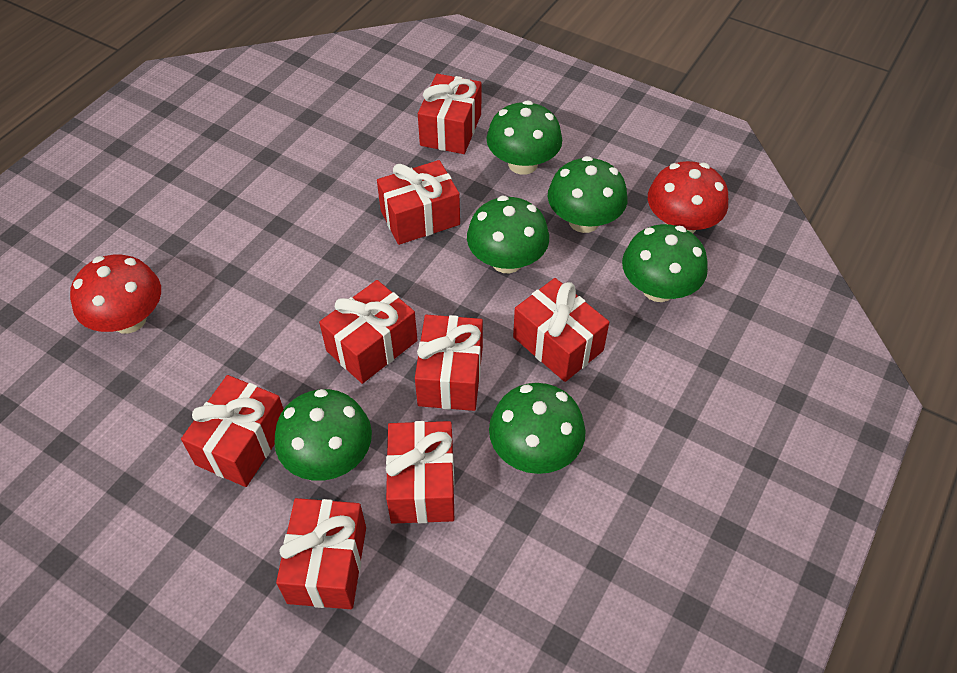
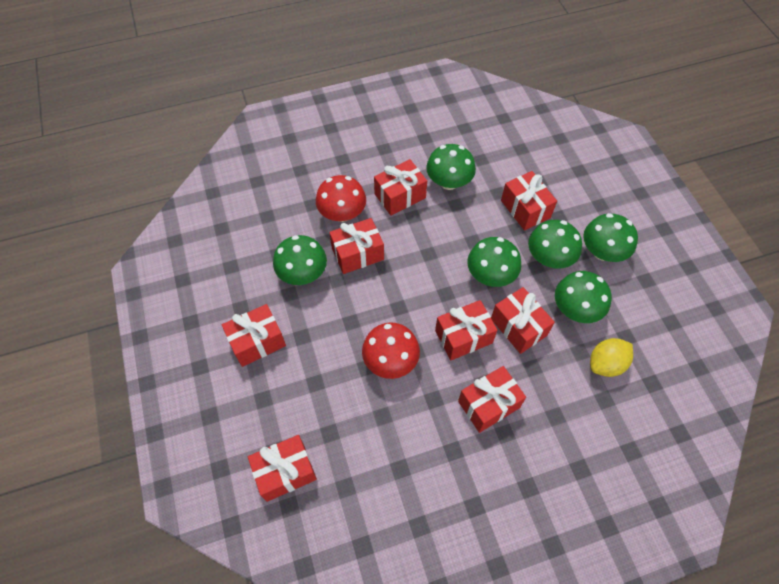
yellow lemon: none = 0 -> [590,338,633,377] = 1

